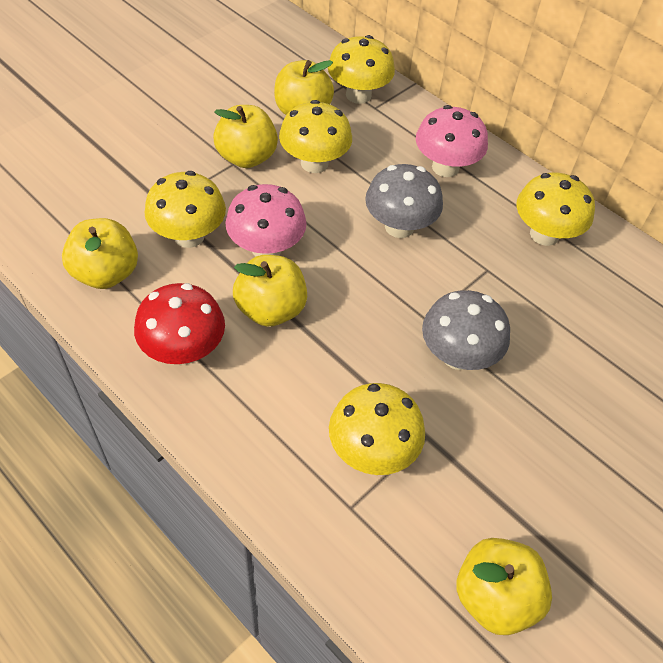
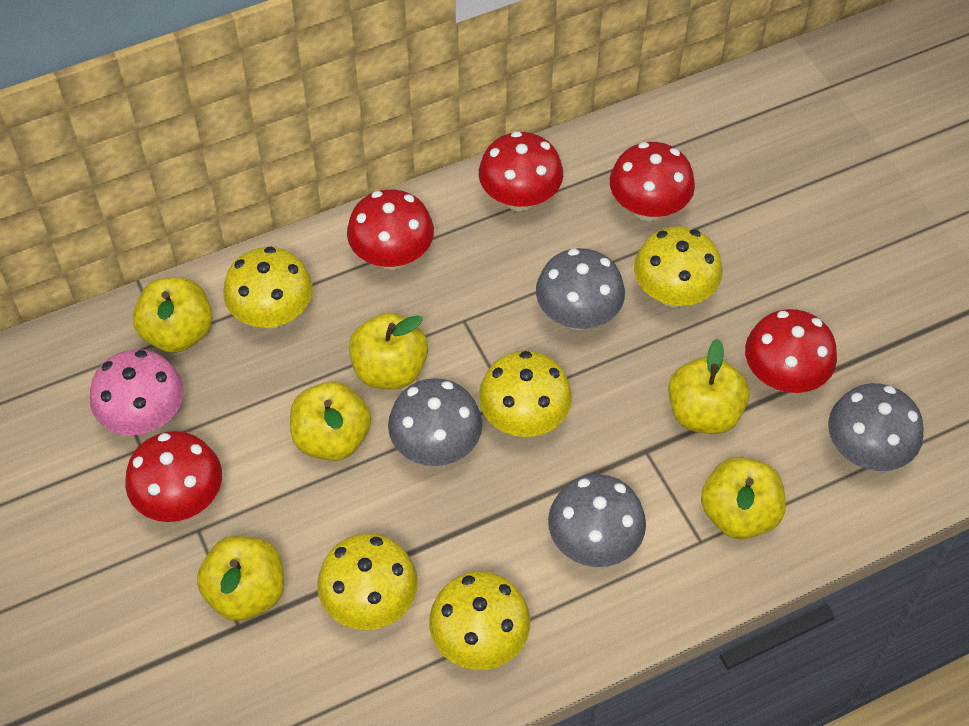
grey mushroom: [365,164,443,238] [422,290,510,370] = 2 -> [388,378,482,466] [536,248,625,330] [548,474,646,567] [828,383,924,471] = 4
pink mushroom: [225,184,307,257] [416,105,488,177] = 2 -> [90,349,184,435] = 1
red mushroom: [134,283,225,365] = 1 -> [125,431,222,522] [347,189,434,270] [479,131,563,211] [610,142,695,221] [745,309,837,393] = 5
yellow apple: [62,218,138,289] [213,105,278,168] [233,255,307,327] [274,60,334,115] [457,538,552,635] = 5 -> [133,277,213,353] [197,535,284,621] [290,381,371,461] [349,313,428,389] [668,339,749,434] [701,457,786,539] = 6

